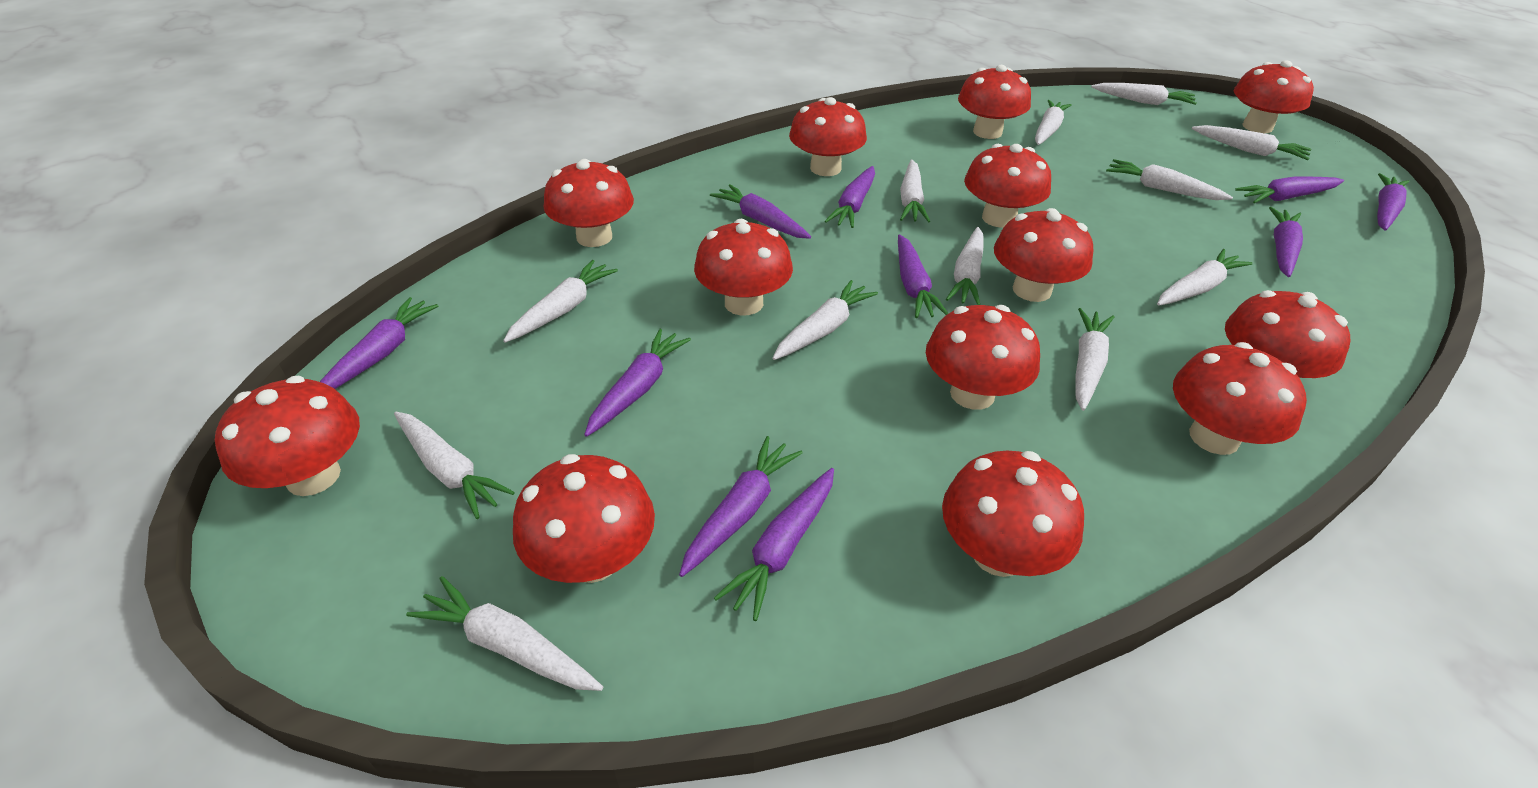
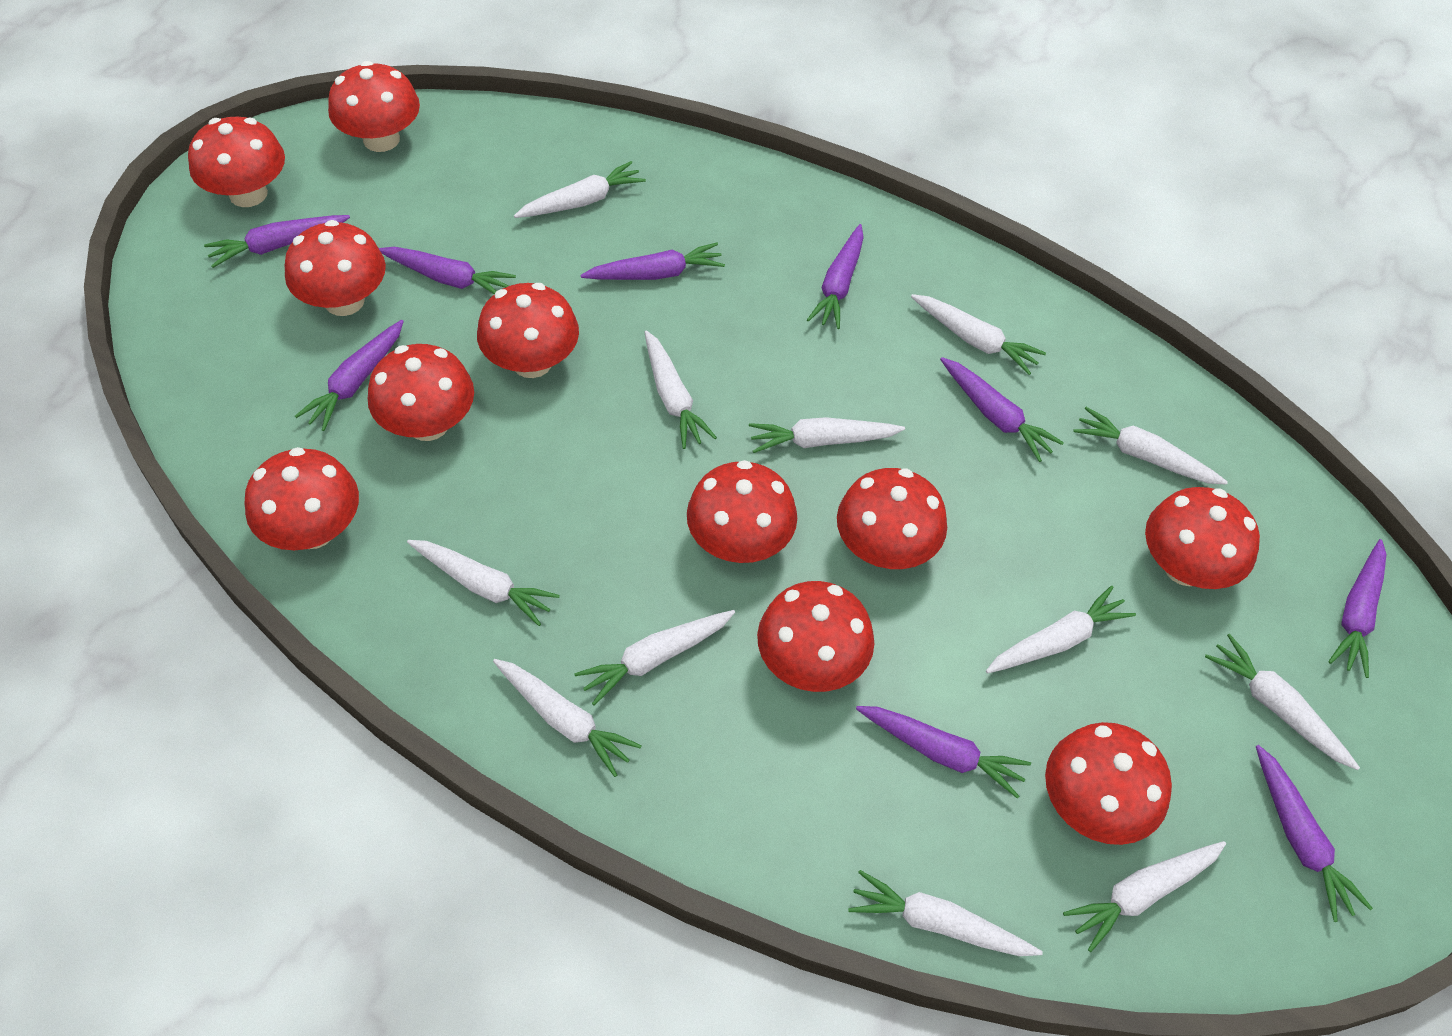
purple carrot: [320,297,438,389] [584,329,691,437] [679,436,803,577] [710,184,811,239] [714,468,834,621] [824,166,875,228] [898,234,949,318] [1235,176,1344,203] [1269,207,1303,277] [1377,173,1410,230] = 10 -> [204,215,350,268] [295,320,404,431] [379,247,516,294] [580,243,725,280] [807,224,864,329] [856,706,1031,799] [940,357,1064,462] [1256,745,1373,922] [1328,539,1386,678] = 9
red mushroom: [215,376,360,496] [513,454,655,583] [544,159,634,247] [694,219,793,315] [789,97,867,176] [926,305,1040,410] [942,451,1084,577] [958,65,1031,139] [964,144,1051,228] [994,208,1093,302] [1173,342,1307,455] [1225,290,1350,378] [1234,60,1314,133] = 13 -> [188,117,285,207] [245,447,359,550] [285,220,386,316] [328,61,420,152] [368,344,474,441] [477,283,579,378] [687,460,797,563] [757,581,874,692] [837,468,947,569] [1045,722,1172,845] [1145,487,1260,589] = 11

